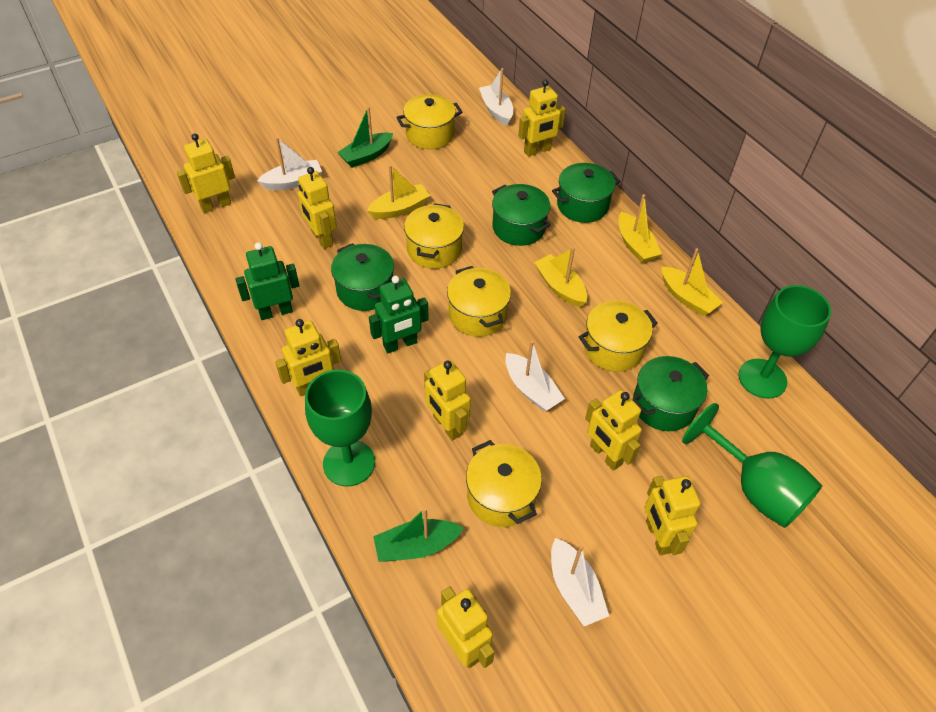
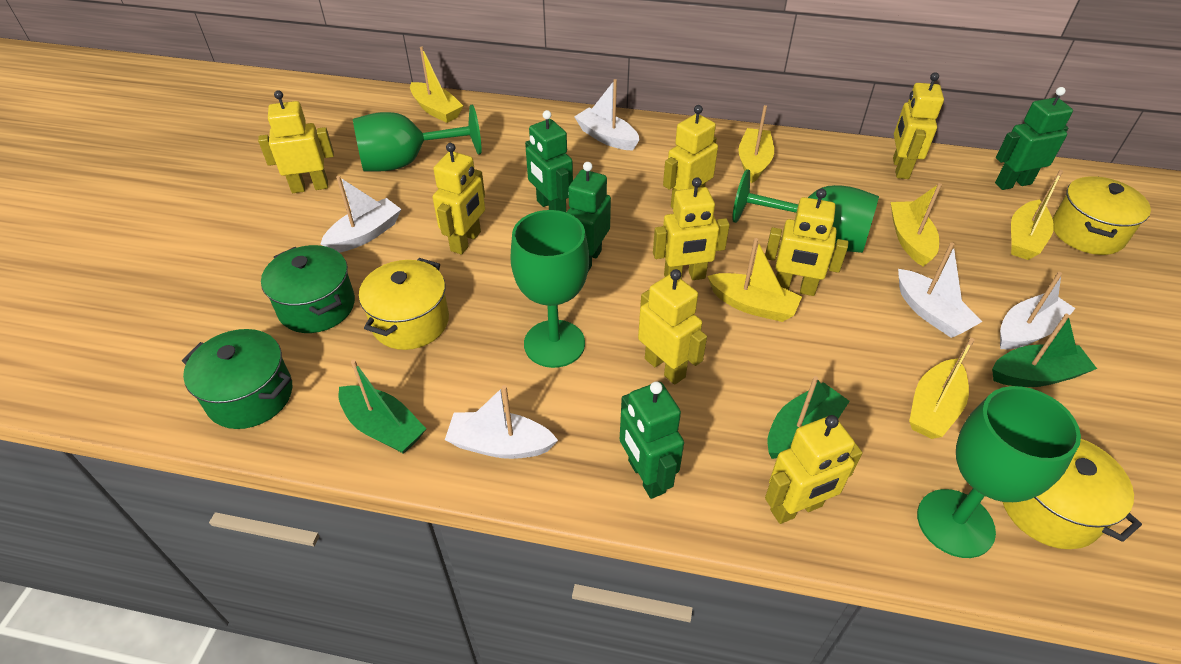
green boat: [337,106,393,168] [373,507,463,562] = 2 -> [338,360,426,454] [767,376,850,459] [992,314,1097,387] = 3
green goblet: [305,370,375,487] [682,403,823,528] [738,285,831,399] = 3 -> [353,105,482,171] [510,210,589,368] [732,169,879,253] [917,386,1081,558] = 4
green pot: [331,243,394,311] [492,184,551,246] [552,163,620,223] [632,356,709,431] = 4 -> [182,329,292,429] [261,245,355,333] = 2
green robot: [235,242,299,320] [369,276,429,353] = 2 -> [525,110,573,212] [566,162,611,272] [620,381,684,499] [995,87,1073,190] = 4
white boat: [257,137,322,190] [479,68,513,126] [505,340,565,411] [551,538,609,626] = 4 -> [320,176,401,253] [445,385,558,459] [574,79,640,150] [898,242,982,338] [1000,272,1076,349] = 5
yellow boat: [367,165,430,219] [534,247,587,307] [618,194,662,263] [662,248,723,316] = 4 -> [410,46,463,123] [707,238,802,322] [739,105,774,183] [891,183,942,266] [909,338,975,439] [1011,170,1063,260] = 6
yellow pot: [396,94,463,149] [404,203,464,269] [447,266,511,337] [466,440,542,527] [579,301,658,372] = 5 -> [359,258,449,350] [1003,439,1142,549] [1052,176,1151,255] = 3

